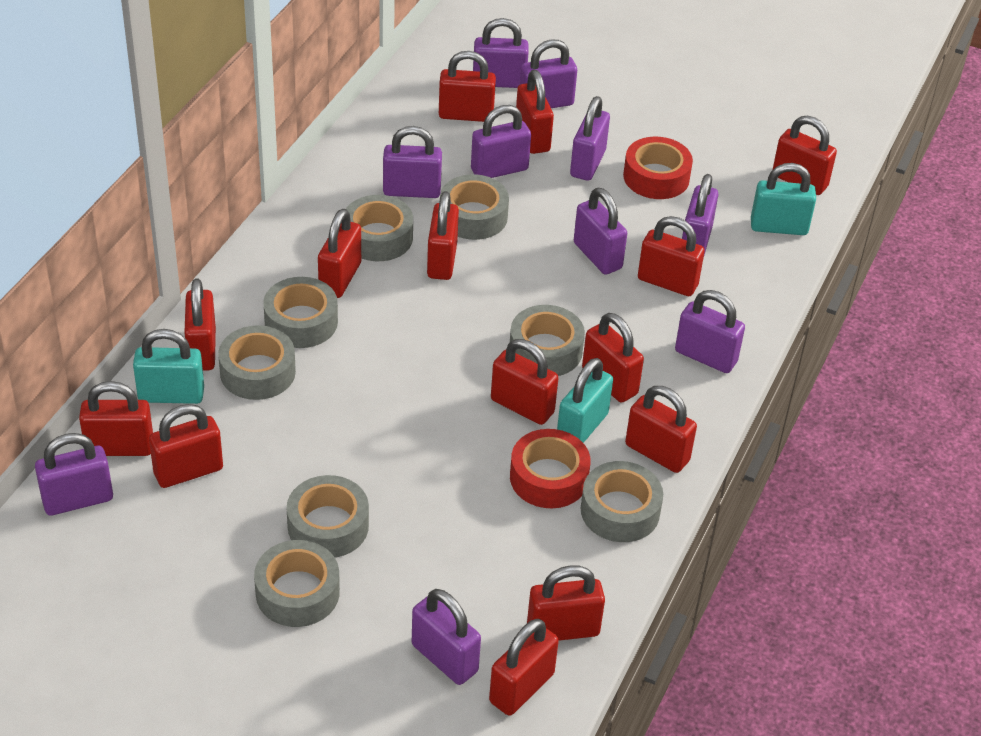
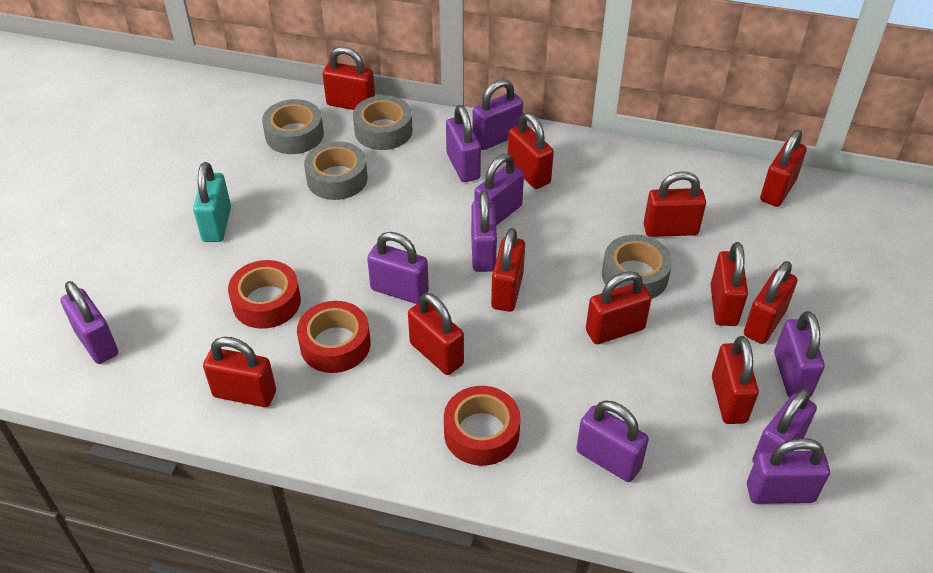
grey tape: [218,325,296,400] [254,540,340,627] [263,277,338,348] [287,475,369,558] [346,195,413,261] [440,174,509,240] [510,305,585,376] [581,461,663,542] = 8 -> [262,99,324,154] [304,141,368,200] [353,95,413,150] [602,235,672,299] = 4
red padlock: [79,381,153,456] [149,404,223,488] [184,278,216,371] [318,209,361,298] [427,191,459,280] [439,51,496,122] [489,619,559,716] [491,339,558,425] [516,70,554,154] [527,565,605,641] [582,313,644,403] [625,386,697,473] [638,216,705,296] [773,116,837,195] = 14 -> [203,337,276,407] [323,47,375,110] [408,293,464,375] [491,228,525,312] [508,113,554,189] [586,271,652,344] [644,171,706,237] [711,242,748,326] [712,336,759,424] [744,261,797,344] [760,130,807,207] = 11
red tape: [510,429,591,508] [623,137,693,199] = 2 -> [228,260,301,329] [297,301,370,373] [444,386,521,466] = 3
turquoise padlock: [133,329,204,404] [557,358,613,443] [751,163,816,235] = 3 -> [193,162,231,242] = 1

